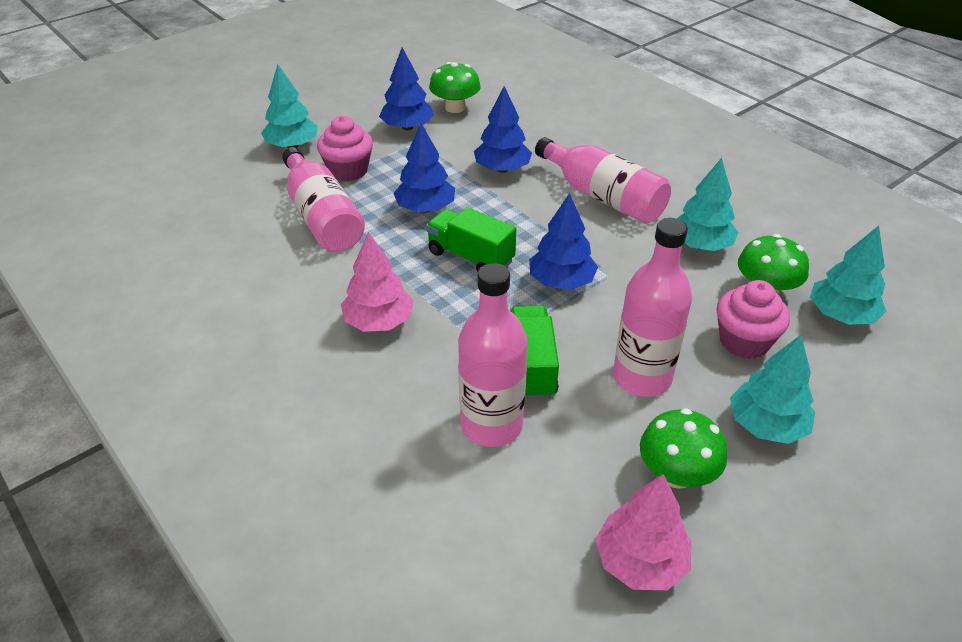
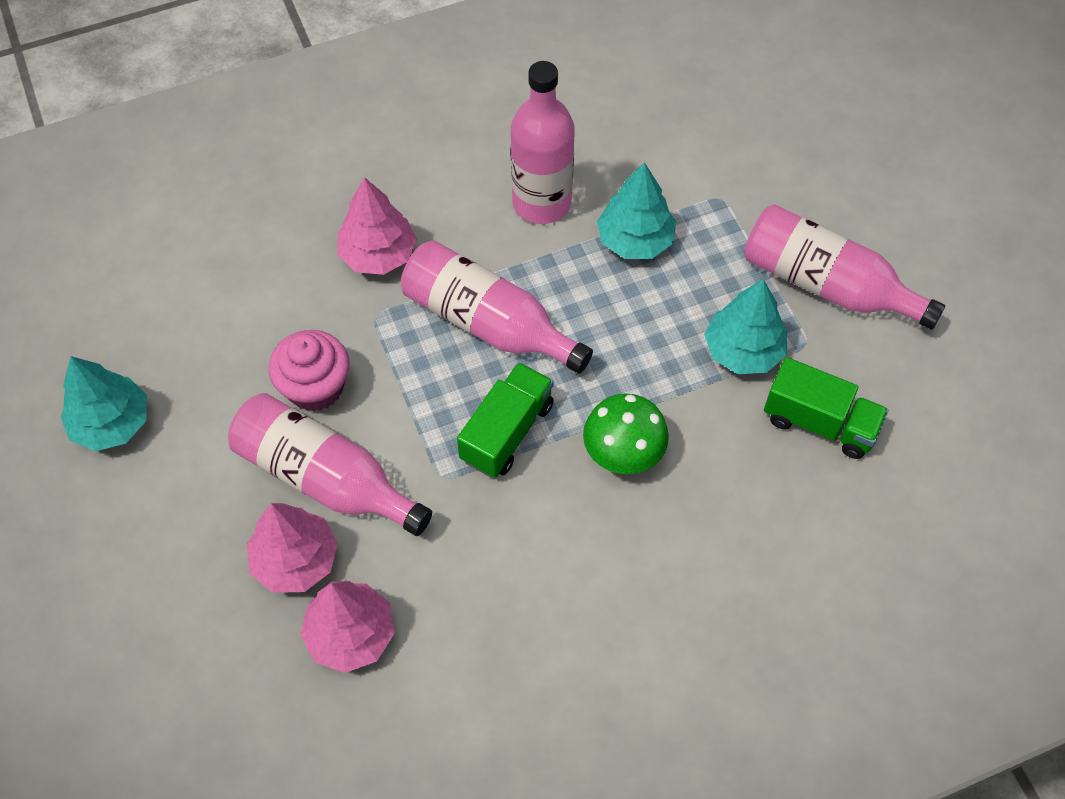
blue tree: [379,47,434,130] [393,123,455,212] [474,86,532,173] [529,193,598,290] = 4 -> none = 0
green mushroom: [429,62,481,113] [640,408,727,489] [738,234,809,295] = 3 -> [583,393,669,474] = 1
pink cupcake: [317,116,373,181] [717,280,790,359] = 2 -> [269,330,350,412] = 1
pink tree: [341,232,414,332] [596,474,691,590] = 2 -> [247,503,338,593] [300,580,395,673] [338,177,417,275] = 3
turquoise tree: [261,64,318,148] [676,158,738,251] [730,335,815,444] [810,226,887,325] = 4 -> [60,356,147,451] [597,162,676,259] [704,279,787,374] = 3

